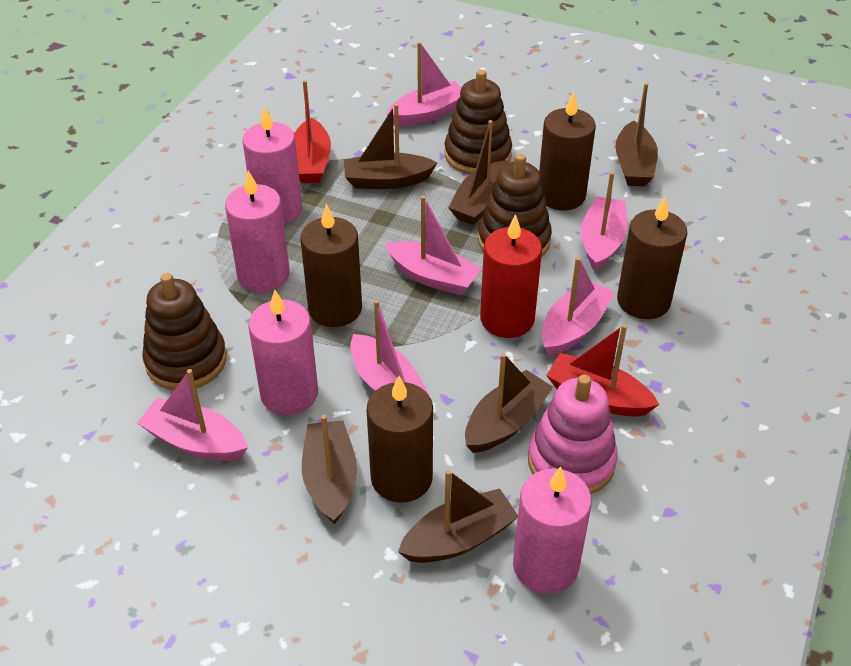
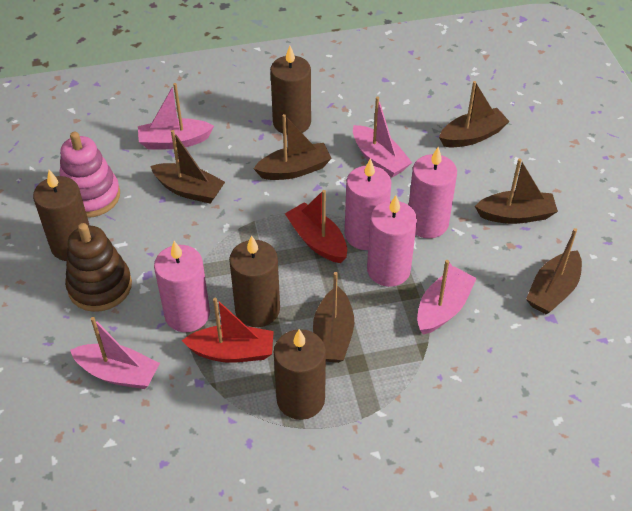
brown stacking toy: [142,273,227,390] [445,70,512,175] [478,154,552,257] = 3 -> [65,223,132,312] = 1
pink boat: [137,369,248,461] [350,300,430,395] [386,196,482,295] [387,42,462,127] [542,257,615,356] [581,172,627,271] = 6 -> [70,317,160,389] [138,83,214,150] [353,97,412,178] [417,260,477,334] = 4
red candle: [480,214,542,338] = 1 -> none = 0

